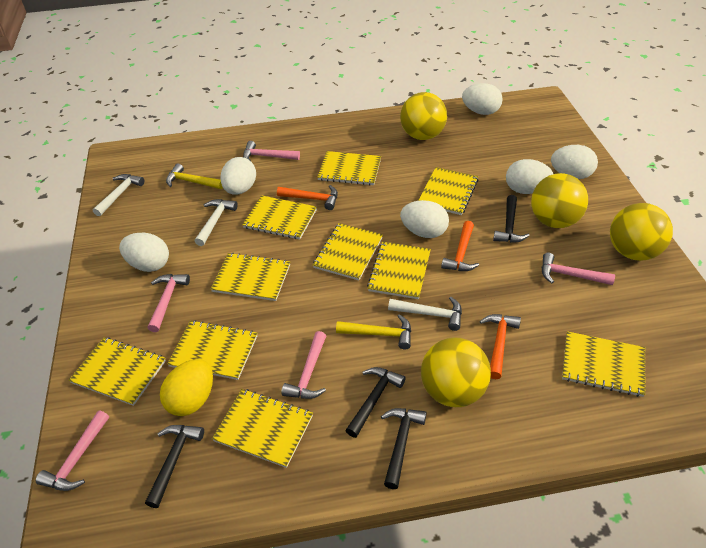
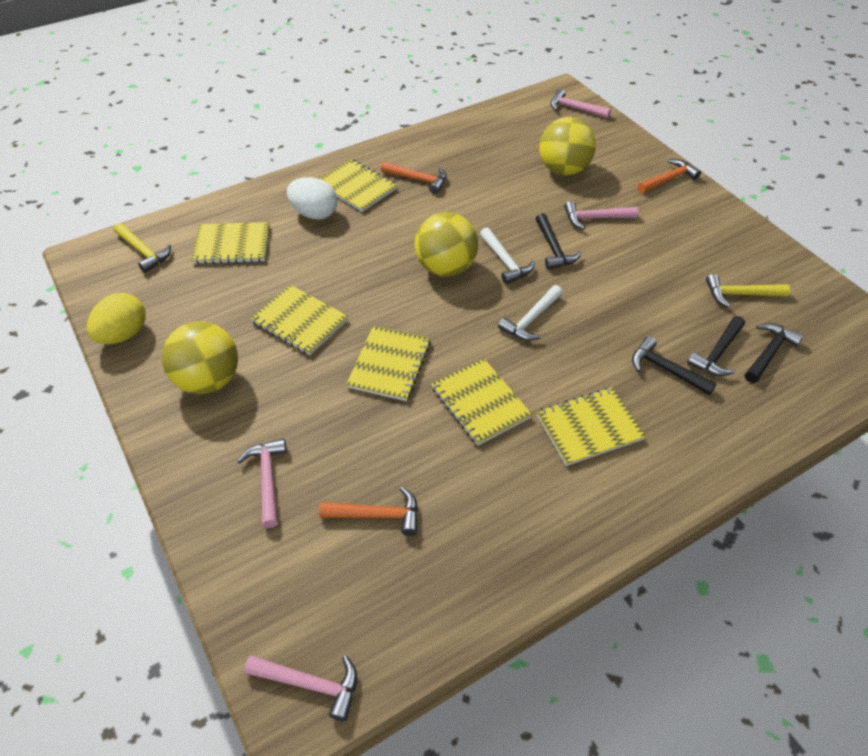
pink hammer: [36,411,109,491] [148,274,190,332] [243,141,300,161] [281,331,326,399] [542,253,615,285] = 5 -> [237,439,287,528] [244,655,357,721] [550,89,611,118] [564,201,638,229] = 4
white egg: [119,233,169,272] [220,157,256,195] [400,200,449,238] [462,83,503,115] [506,159,554,194] [551,145,598,179] = 6 -> [287,177,337,220] = 1
white hammer: [93,174,144,216] [194,199,238,246] [388,297,462,331] = 3 -> [480,227,534,284] [498,285,563,341] = 2
yellow ball: [400,92,447,140] [421,338,491,407] [531,173,588,228] [610,203,673,261] = 4 -> [162,321,238,394] [415,212,478,277] [539,117,596,175] = 3
yellow notebook: [69,337,166,406] [167,320,257,380] [211,253,290,301] [212,389,313,468] [242,195,317,240] [313,223,383,280] [317,151,381,185] [367,242,431,299] [418,167,478,215] [562,331,646,397] = 10 -> [191,222,269,264] [250,285,348,355] [319,159,397,212] [346,325,431,401] [432,358,532,446] [537,387,646,466] = 6

